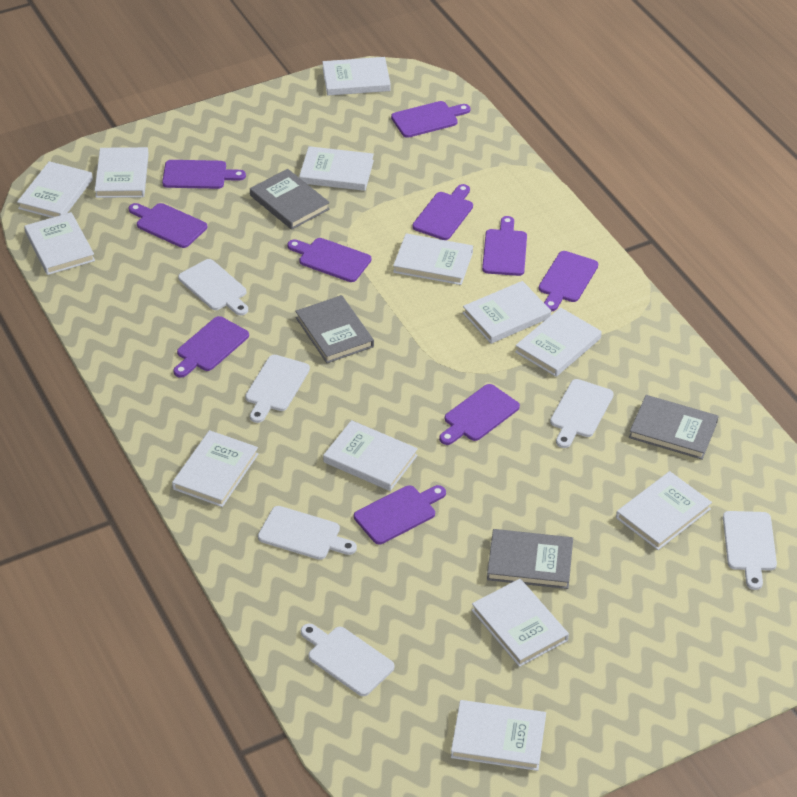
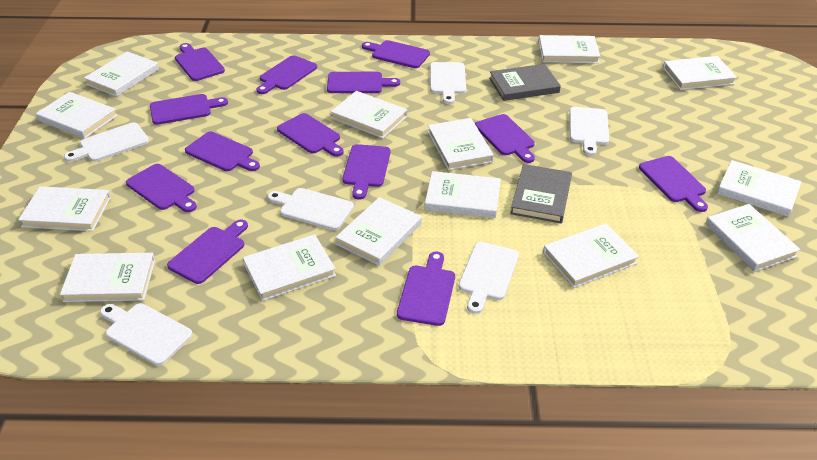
grey book: [250,169,330,230] [295,295,374,363] [487,529,573,589] [629,395,719,460] = 4 -> [489,64,561,101] [510,164,572,223] = 2
purple cutting board: [128,203,207,248] [162,160,246,189] [173,316,249,378] [287,238,371,282] [354,485,446,544] [391,101,471,138] [412,184,473,240] [439,384,520,445] [482,216,527,276] [539,251,598,311] = 10 -> [126,164,197,212] [150,94,228,125] [167,220,248,284] [175,43,225,81] [185,132,260,171] [256,55,317,94] [277,113,344,157] [327,72,400,93] [342,144,391,199] [362,40,430,68] [397,252,455,326] [475,114,535,163] [639,156,708,212] = 13
white book: [17,161,93,218] [24,212,95,275] [95,147,149,198] [172,430,258,507] [299,146,374,191] [322,57,391,96] [323,420,418,491] [393,233,473,285] [451,700,546,771] [463,281,551,344] [472,579,569,667] [515,308,602,377] [616,471,712,550] = 13 -> [18,186,111,231] [36,92,117,139] [60,253,155,302] [84,51,159,97] [243,234,336,301] [331,91,408,138] [335,197,422,266] [425,171,501,218] [428,118,494,170] [539,35,601,63] [543,223,639,288] [663,56,737,90] [705,204,801,272] [717,160,801,217] = 14

